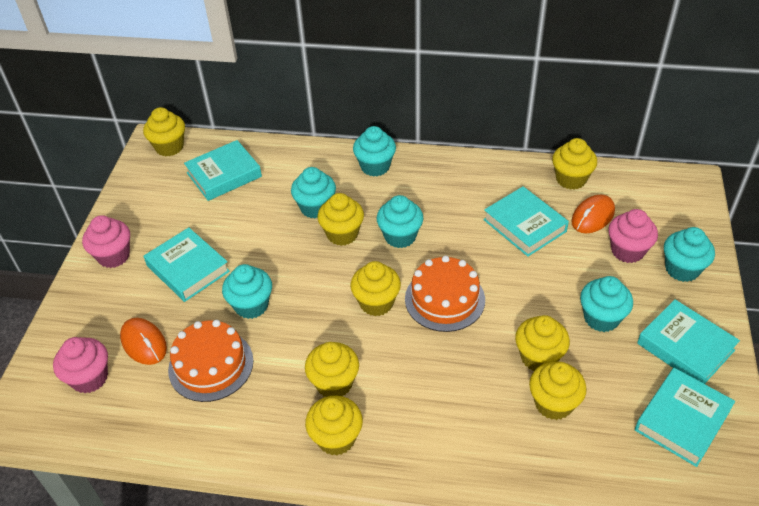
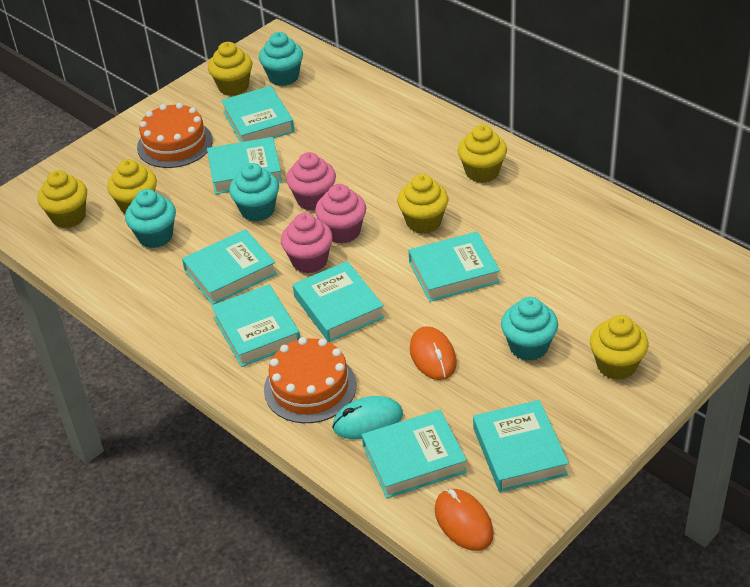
turquoise book: [144,227,230,302] [184,140,262,201] [483,186,569,257] [635,368,735,467] [637,299,740,384] = 5 -> [182,229,277,305] [207,137,283,194] [211,284,300,367] [221,86,294,142] [293,261,385,342] [362,410,467,499] [408,231,500,302] [473,400,569,492] = 8
turquoise cupcake: [222,264,272,319] [291,167,336,219] [353,126,396,177] [376,195,424,248] [580,276,633,332] [664,227,715,282] = 6 -> [125,189,176,248] [229,163,279,222] [259,32,303,86] [501,297,558,361] = 4
turquoise mouse: none = 0 -> [332,396,403,440] = 1
yellow cupcake: [143,107,185,156] [305,342,359,397] [305,396,363,456] [317,193,364,246] [350,261,401,316] [515,315,570,371] [529,361,587,420] [552,138,597,190] = 8 -> [37,170,87,228] [107,159,157,214] [208,42,252,96] [397,174,449,234] [458,125,507,183] [590,315,649,380] = 6

